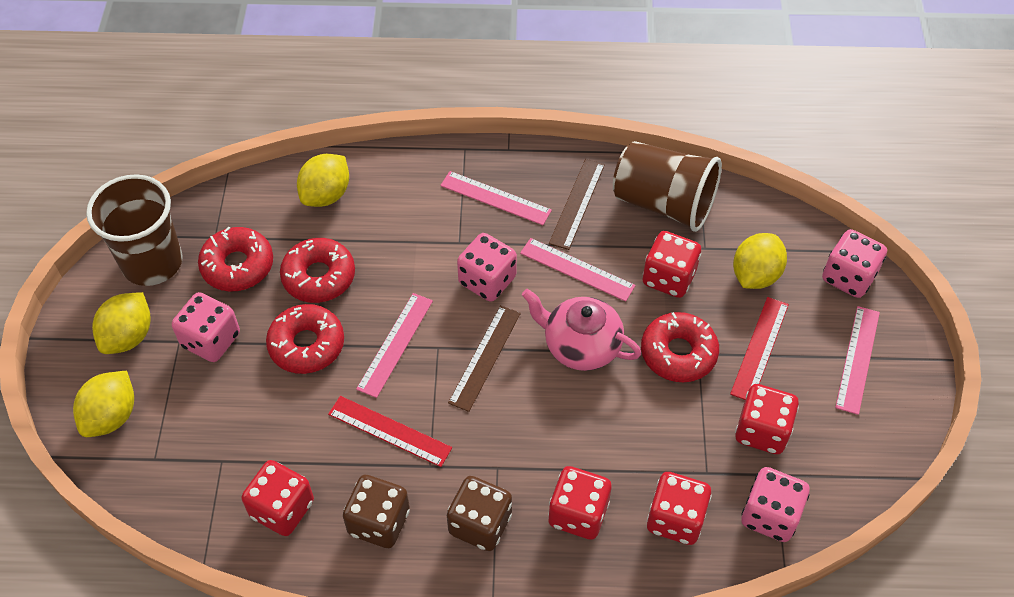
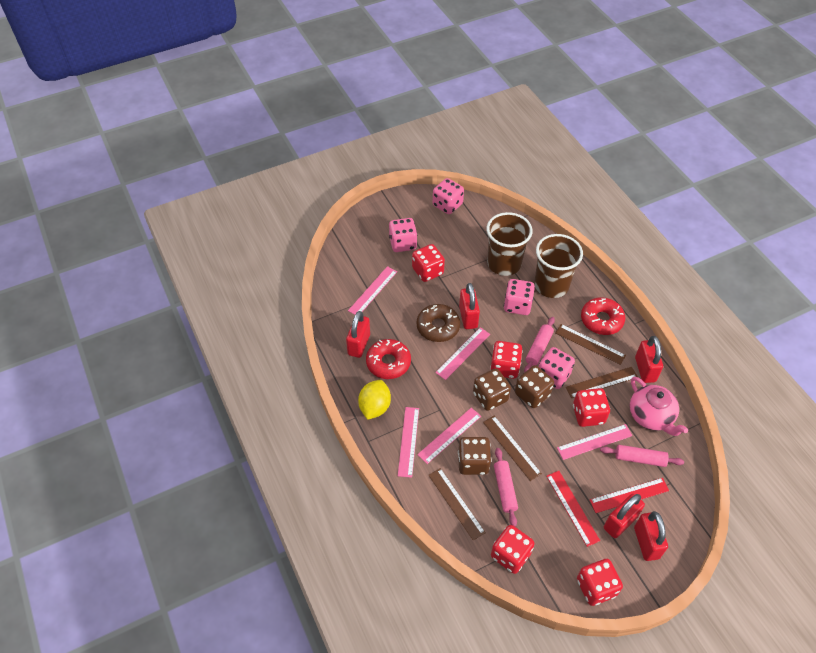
brown dice: [343,475,410,548] [447,476,512,551] = 2 -> [458,437,491,475] [473,369,511,411] [515,365,554,408] = 3
brown donut: none = 0 -> [416,304,460,342] = 1
brown ruler: [448,305,521,412] [549,159,605,250] = 2 -> [428,468,486,540] [483,416,542,481] [555,324,626,365] [566,367,638,398] = 4
pink rolling pin: none = 0 -> [494,448,518,527] [524,317,555,373] [600,445,684,467] = 3
pink ruler: [356,293,433,398] [440,171,552,225] [520,238,636,302] [835,306,880,415] = 4 -> [348,266,397,315] [398,407,419,478] [417,408,481,464] [435,327,490,380] [557,424,633,460] = 5
red donut: [198,227,273,291] [266,304,344,374] [280,238,355,303] [641,312,719,382] = 4 -> [366,339,411,379] [581,297,625,335] = 2
red padlock: none = 0 -> [346,311,370,358] [459,283,480,329] [604,494,645,538] [634,511,668,561] [635,336,663,383] = 5
yellow lemon: [73,371,134,437] [92,292,151,354] [297,154,349,207] [733,233,787,289] = 4 -> [358,380,391,420] = 1

